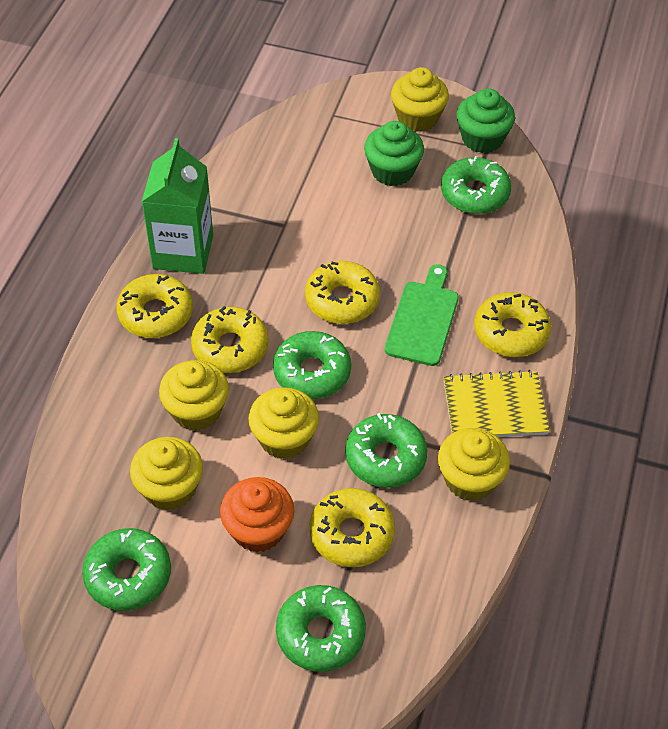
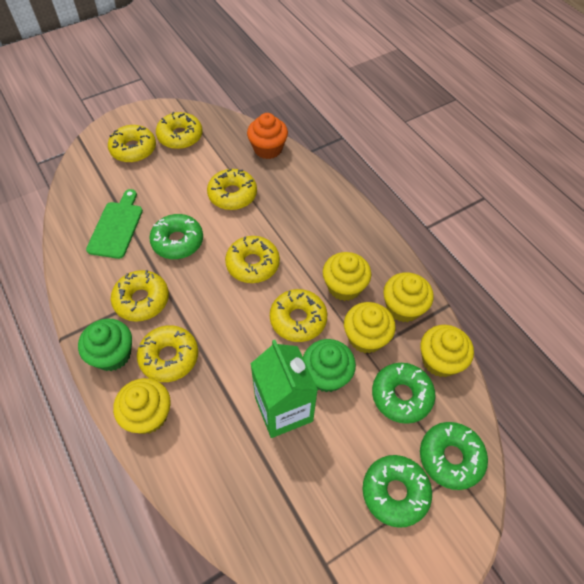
green donut: [82,528,171,611] [273,331,351,399] [276,585,366,672] [345,413,428,488] [441,156,511,214] = 5 -> [149,214,203,259] [363,455,432,528] [372,363,436,424] [420,422,488,490] = 4
yellow donut: [116,274,193,338] [191,306,269,373] [305,261,380,324] [310,488,395,567] [474,292,551,357] = 5 -> [108,125,156,163] [111,270,169,322] [137,325,198,382] [156,112,202,149] [207,169,257,210] [225,236,280,283] [270,289,327,342] = 7
yellow notebook: [444,370,550,437] = 1 -> none = 0

